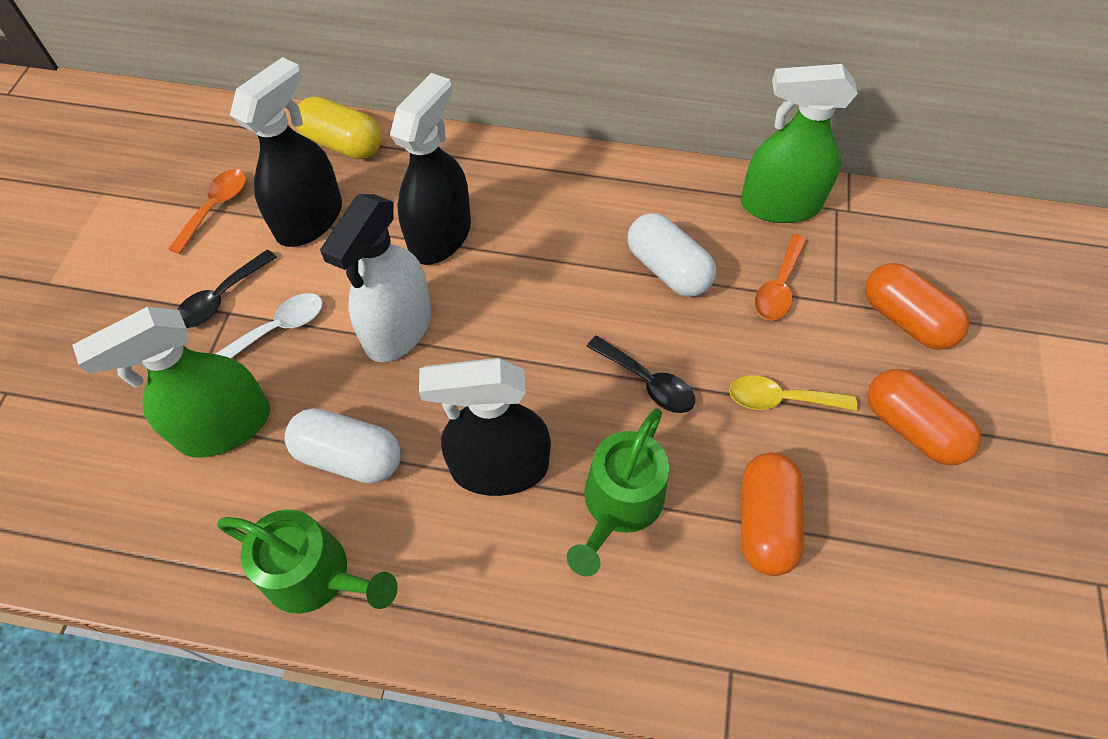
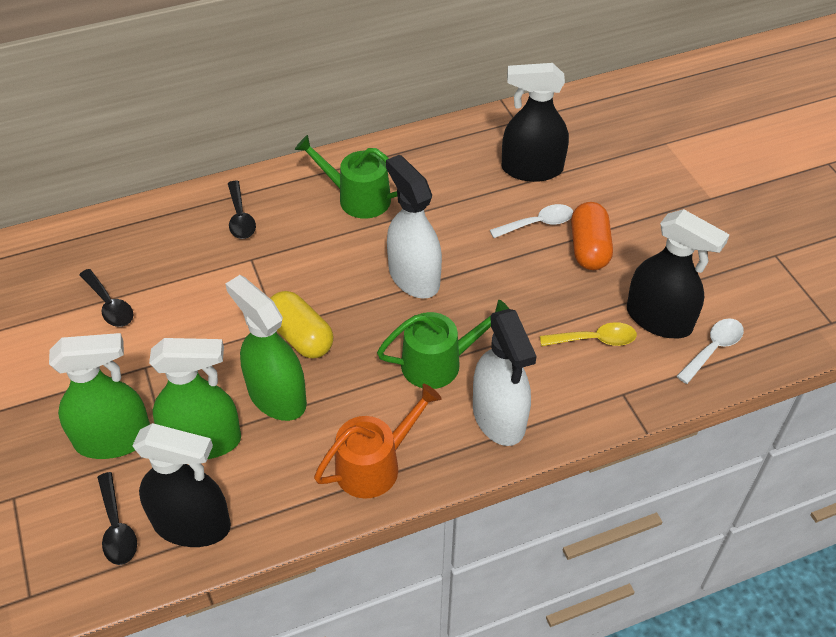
black spoon: [177,249,277,328] [586,336,695,413] = 2 -> [79,269,134,327] [97,472,137,565] [228,181,256,239] = 3
green spray bottle: [72,307,270,458] [741,64,858,223] = 2 -> [49,333,150,459] [149,338,241,459] [226,275,307,421] = 3
orange capsule: [741,453,804,576] [865,263,970,350] [867,369,982,465] = 3 -> [571,202,613,270] = 1
orange spoon: [168,169,246,254] [754,234,807,321] = 2 -> none = 0
orange watering can: none = 0 -> [314,384,442,499] = 1
white capsule: [285,408,401,484] [628,213,716,297] = 2 -> none = 0
white spoon: [216,293,323,358] = 1 -> [490,204,573,238] [677,318,744,384] = 2
white spray bottle: [320,194,431,362] = 1 -> [386,154,442,298] [473,309,537,446] = 2

